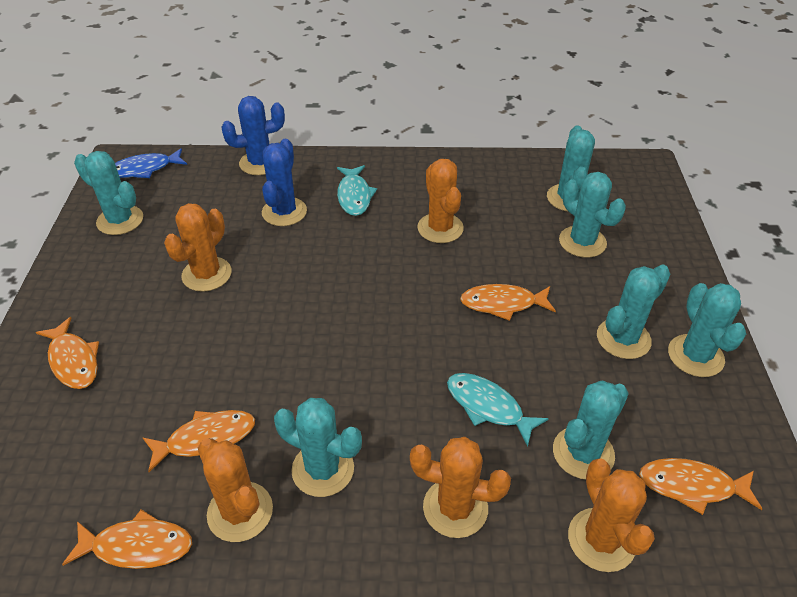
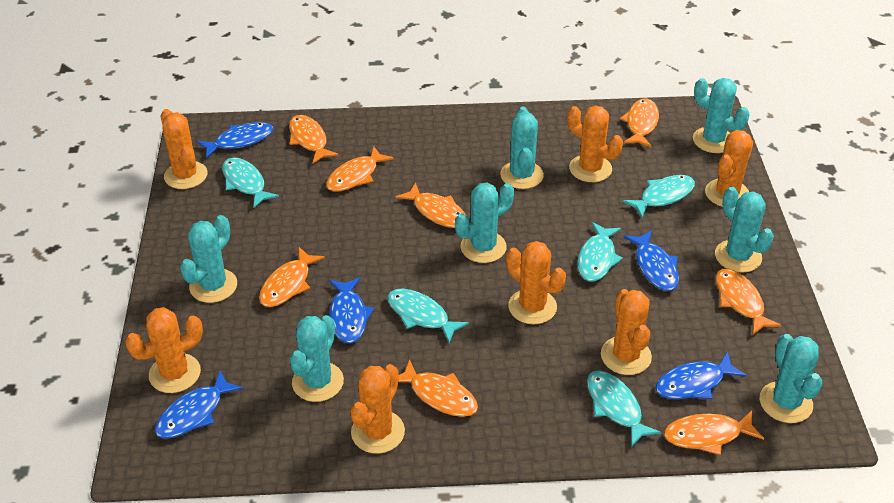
blue cactus: [221,96,285,175] [262,139,307,226] = 2 -> none = 0
blue fish: [115,148,187,178] = 1 -> [155,371,243,438] [197,122,273,158] [329,277,374,343] [624,230,679,291] [655,352,747,399] = 5
orange cactus: [164,203,231,292] [198,438,273,542] [410,437,511,538] [417,159,464,243] [568,459,655,572] = 5 -> [125,307,203,393] [161,109,207,189] [350,364,405,454] [506,241,566,324] [568,106,623,182] [601,289,652,375] [705,130,753,207] = 7
orange fish: [36,317,99,389] [62,510,192,569] [143,410,255,472] [460,284,556,321] [639,458,762,515] = 5 -> [259,247,325,307] [289,115,339,163] [326,146,394,192] [396,182,466,228] [398,359,478,417] [620,99,659,148] [664,411,764,455] [716,269,782,335] = 8
turquoise fish: [337,165,377,216] [447,373,549,447] = 2 -> [222,157,279,208] [387,289,469,343] [577,222,623,281] [587,370,661,447] [623,175,695,218] = 5

